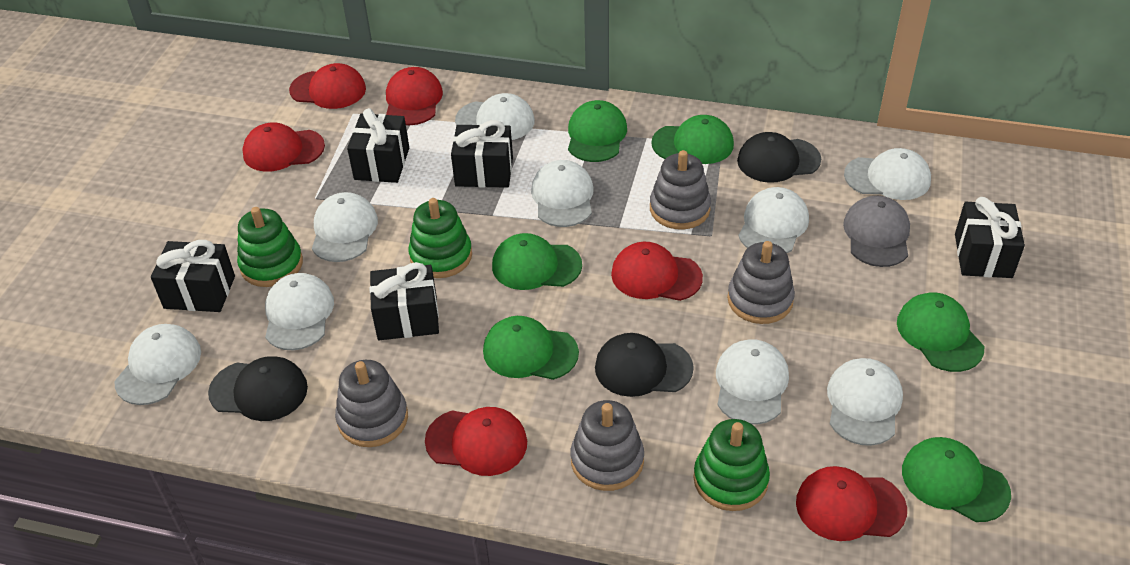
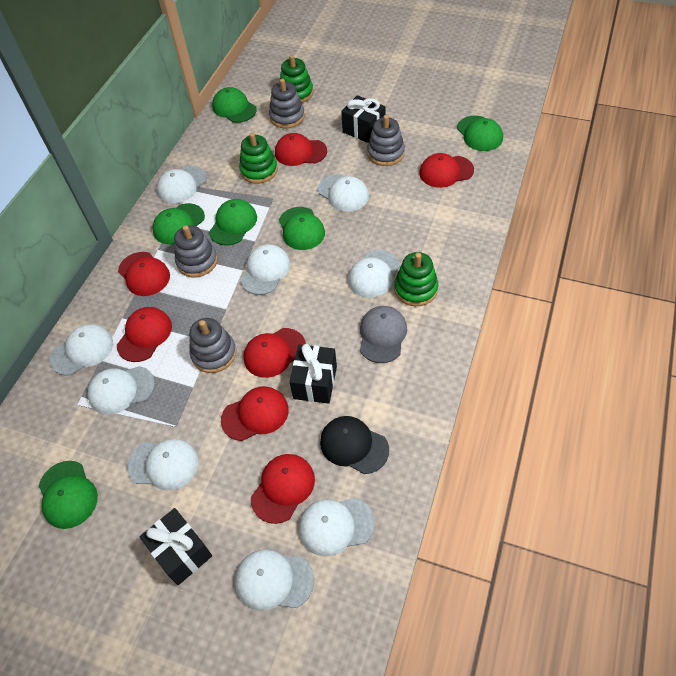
black cap: [208,356,308,421] [595,333,694,397] [737,132,821,183] = 3 -> [320,416,389,474] = 1
black gift: [151,240,235,312] [347,108,409,183] [370,262,439,340] [451,120,513,188] [955,197,1025,278] = 5 -> [139,508,212,585] [289,344,337,404] [341,95,386,143] = 3
red cap: [242,122,325,172] [289,63,366,109] [386,67,443,125] [425,407,527,476] [611,242,703,301] [796,466,907,541] = 6 -> [117,307,172,362] [118,252,170,296] [221,386,289,441] [244,328,306,378] [251,454,315,524] [275,133,327,166] [419,153,474,188] = 7

